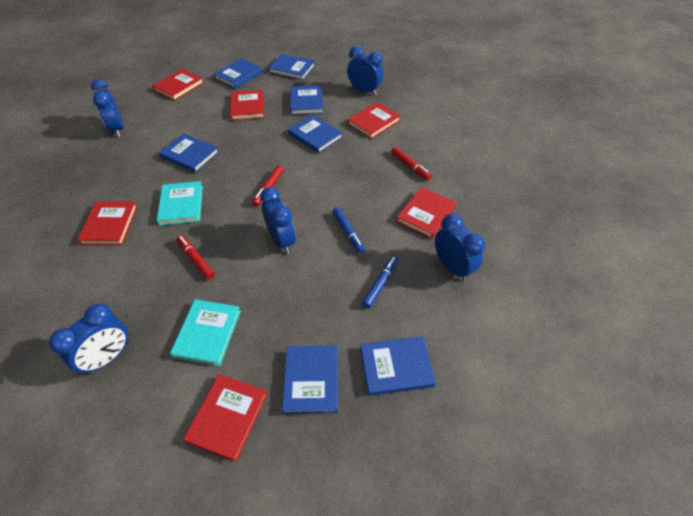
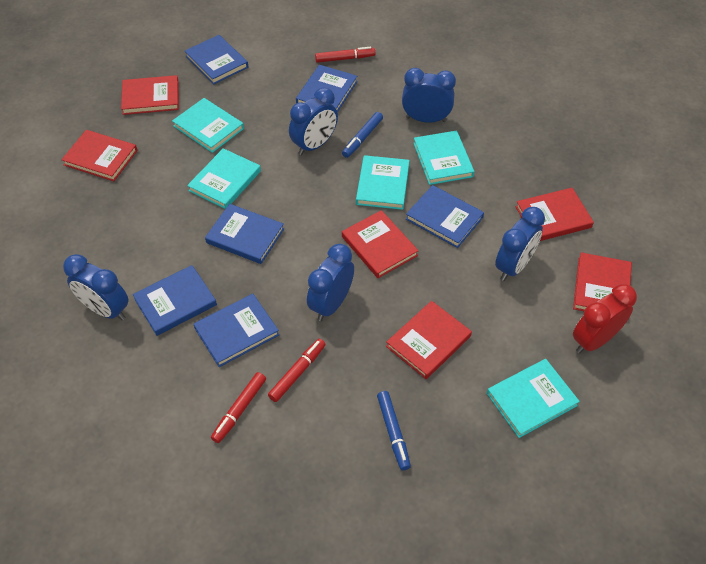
blue book: [159,133,219,173] [214,58,263,89] [269,54,315,80] [282,346,338,414] [288,115,343,154] [290,86,323,115] [360,336,436,396] = 7 -> [133,265,217,336] [185,35,248,85] [193,294,279,367] [205,204,284,264] [296,65,357,113] [406,185,484,248] = 6
red clock: none = 0 -> [573,284,637,353] = 1
turquoise book: [157,181,203,226] [170,299,241,366] = 2 -> [172,98,244,153] [187,148,261,209] [356,155,409,210] [413,130,475,185] [487,359,580,438] = 5

